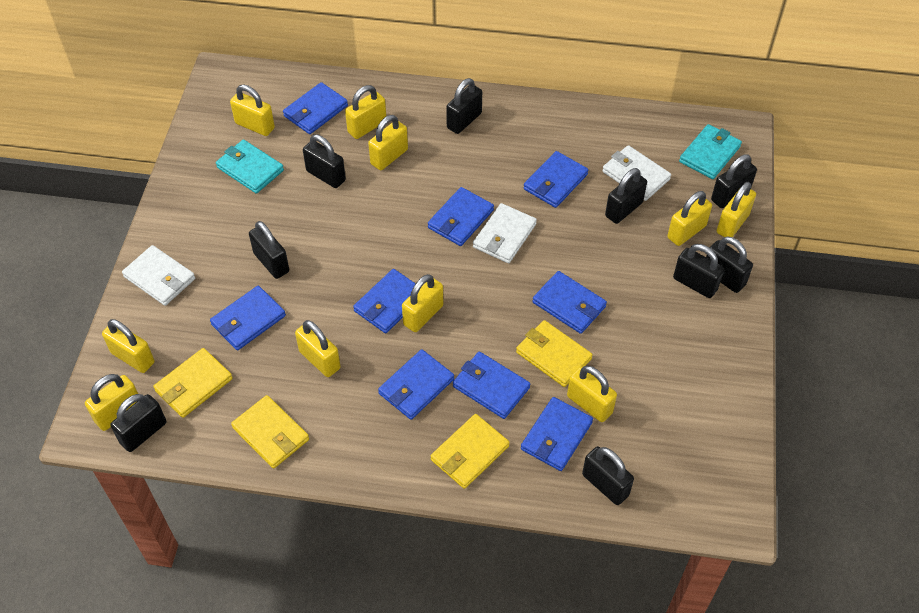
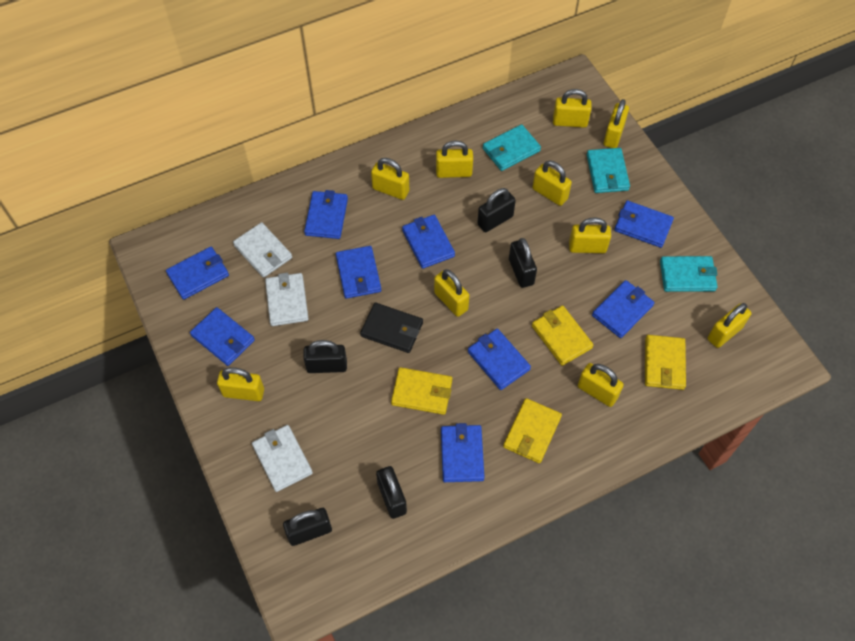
black padlock: [110,394,166,452] [249,221,289,279] [303,135,346,188] [446,78,482,134] [582,446,634,505] [605,168,647,224] [673,244,724,298] [706,237,753,293] [711,155,757,208] = 9 -> [283,508,332,546] [303,340,347,373] [376,466,407,519] [477,188,516,232] [509,238,537,288] = 5
black wallet: none = 0 -> [360,303,423,353] = 1
turquoise wallet: [216,140,284,194] [679,124,742,179] = 2 -> [483,124,541,171] [587,148,630,193] [660,256,718,292] = 3

